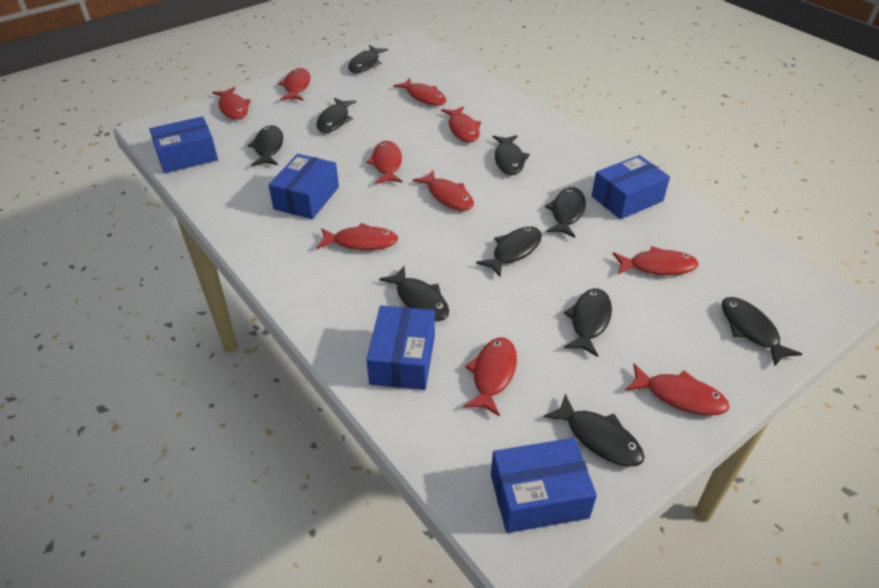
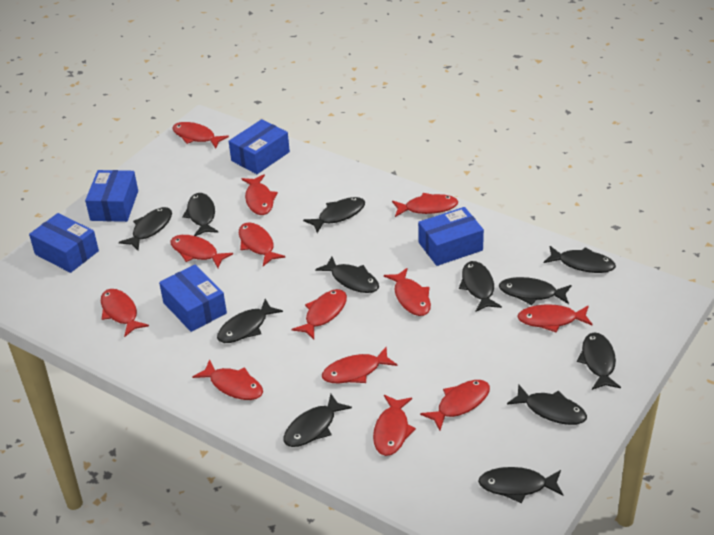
black fish: [247,125,283,166] [316,98,356,133] [348,45,388,73] [379,266,449,321] [476,227,542,277] [493,135,530,175] [544,393,645,466] [545,187,586,238] [564,288,612,357] [722,297,802,366] = 10 -> [119,207,172,250] [182,193,219,236] [217,299,283,343] [284,394,352,447] [303,197,365,233] [315,256,379,293] [459,261,502,312] [478,467,563,503] [499,277,571,305] [507,384,587,425] [544,246,616,273] [577,332,621,390] = 12
red fish: [212,87,251,120] [278,68,310,101] [317,223,398,250] [366,141,403,184] [393,78,446,105] [413,170,474,211] [441,106,481,142] [463,338,517,416] [613,246,698,275] [625,364,730,416] = 10 -> [101,289,149,337] [170,235,233,268] [172,122,229,149] [192,359,263,400] [239,222,286,266] [242,174,278,215] [292,289,347,340] [322,347,398,383] [373,395,416,456] [384,268,431,316] [392,193,458,217] [420,380,490,430] [517,304,593,333] = 13

